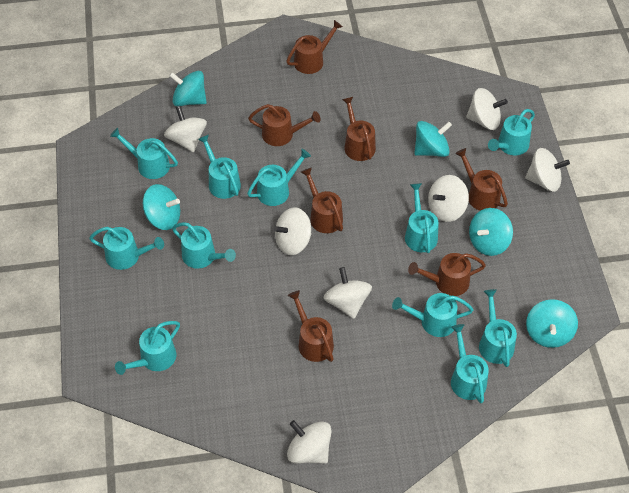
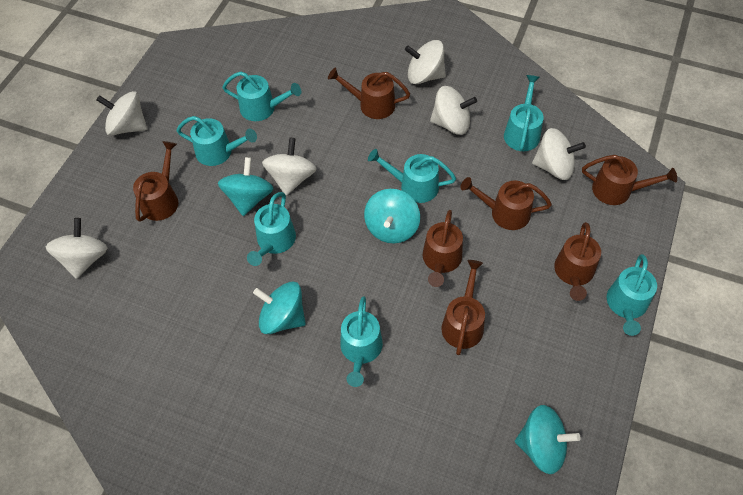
turquoise spinning top: [143,184,180,230] [169,71,207,106] [414,121,452,157] [469,208,513,256] [526,299,578,348] = 5 -> [218,157,274,216] [253,282,306,334] [364,189,420,243] [515,405,580,474] = 4
turquoise watering can: [89,227,164,270] [110,128,178,179] [115,321,180,375] [172,222,236,269] [198,134,241,199] [247,149,311,206] [392,293,473,337] [405,183,439,253] [451,324,489,403] [479,289,517,367] [488,109,535,155] = 11 -> [176,116,257,166] [222,72,301,121] [247,192,296,266] [340,296,383,387] [368,149,456,203] [504,75,544,151] [607,254,657,336] = 7
white spinning top: [164,106,207,152] [273,207,312,255] [287,420,332,464] [324,267,372,319] [428,175,469,222] [466,88,508,130] [525,148,570,192] = 7 -> [46,218,108,279] [97,91,147,136] [262,137,316,196] [405,40,446,84] [430,86,477,135] [532,128,586,180] = 6

